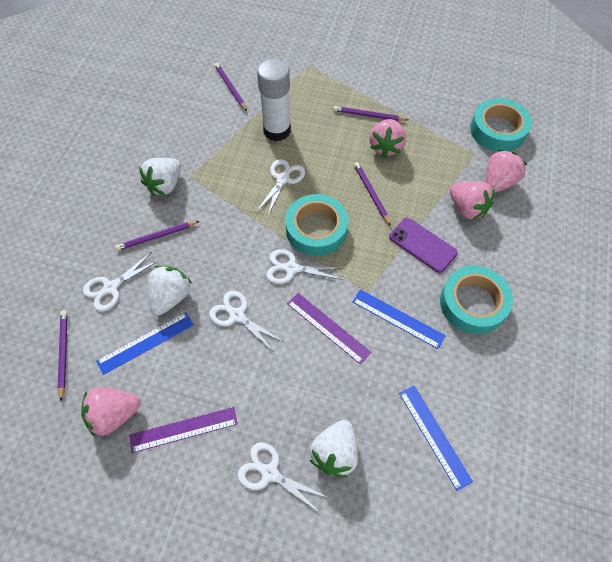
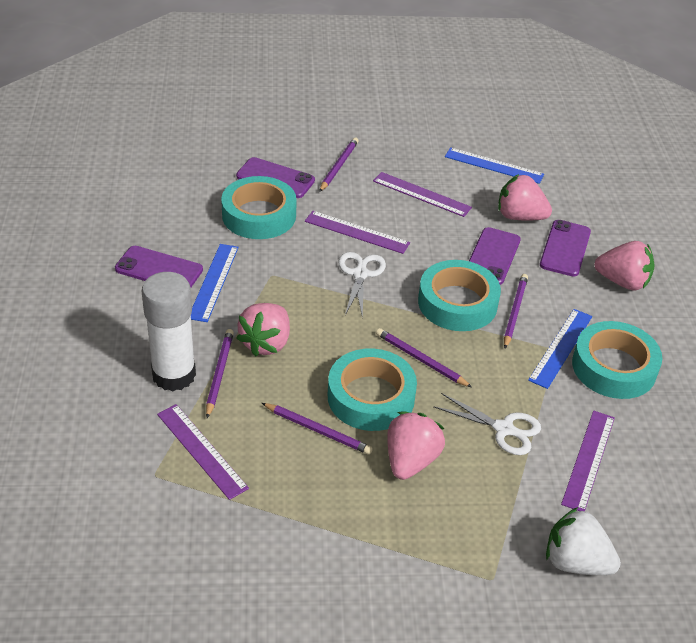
purple phone: [389,218,458,273] = 1 -> [115,246,203,287] [236,157,315,198] [469,227,521,285] [540,220,591,277] = 4
purple ruler: [129,407,238,453] [287,293,371,365] = 2 -> [157,404,249,500] [305,211,410,254] [373,172,472,217] [561,410,615,511] = 4
turquoise tape: [285,194,348,256] [440,266,513,334] [470,98,532,152] = 3 -> [221,176,297,239] [328,349,417,431] [418,260,501,331] [572,321,662,399] = 4
white scissors: [83,253,159,311] [209,291,284,352] [238,442,329,513] [256,159,305,218] [266,249,343,284] = 5 -> [338,252,386,318] [433,393,541,455] = 2
white strawberry: [139,158,181,195] [148,265,192,315] [310,420,358,478] = 3 -> [546,507,621,575] = 1

